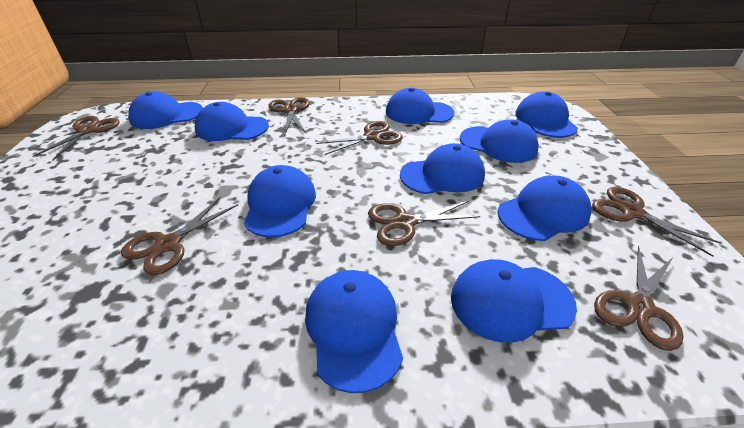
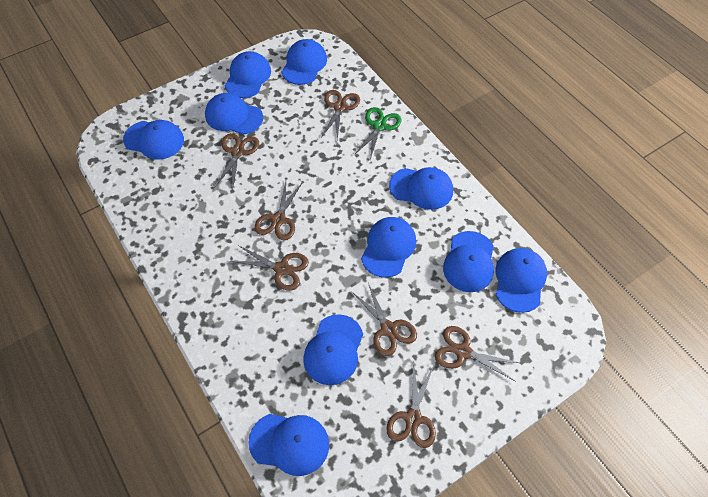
green scissors: none = 0 -> [354,107,402,160] = 1

